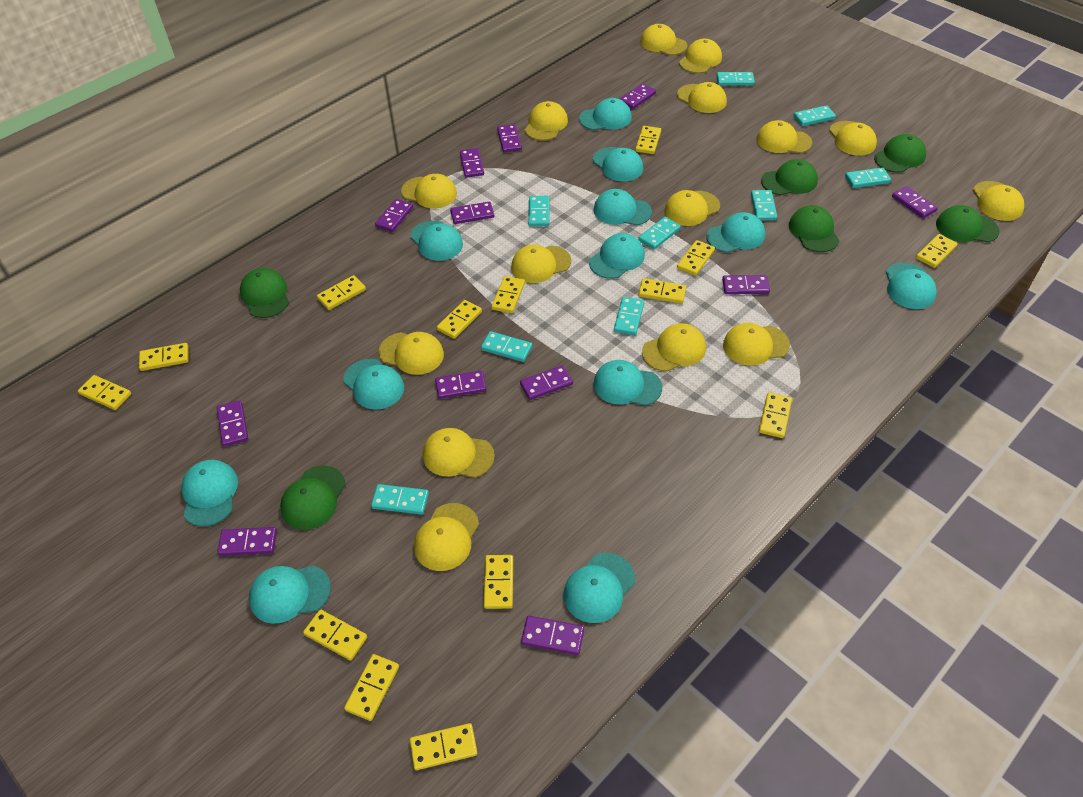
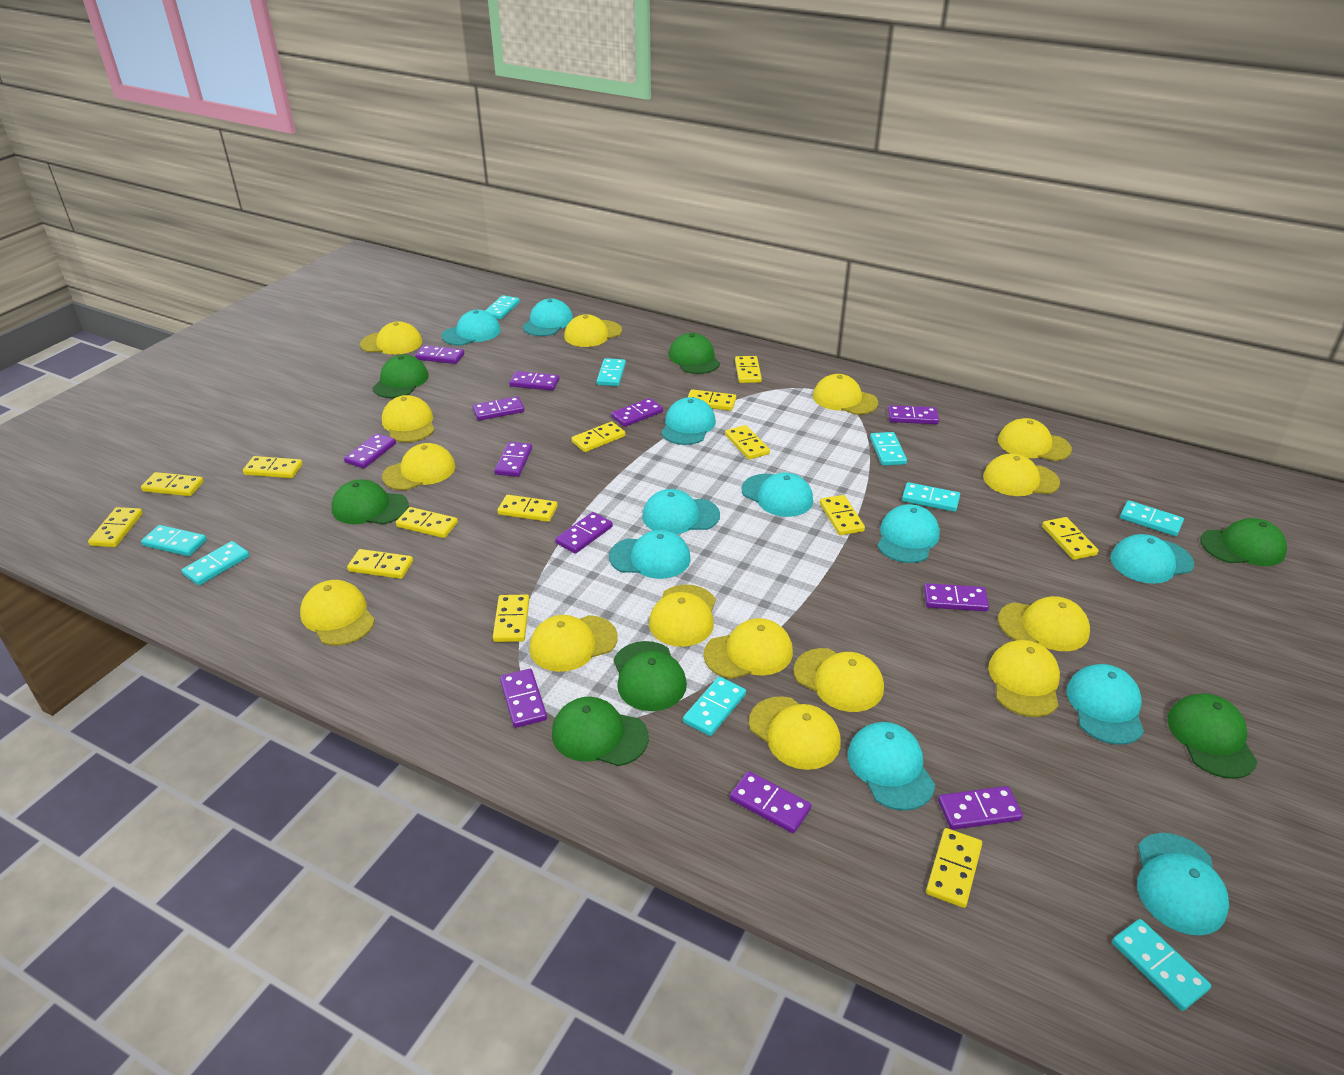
green cap: [240,268,289,318] [280,466,346,530] [761,159,818,195] [789,205,840,252] [874,134,926,173] [936,205,1000,242] = 6 -> [331,479,409,524] [373,355,429,398] [552,697,649,766] [614,641,687,711] [669,333,720,374] [1167,693,1258,779] [1200,518,1287,566] = 7
turquoise cap: [181,460,238,527] [249,566,331,624] [343,359,404,409] [410,221,463,261] [564,553,635,623] [579,98,632,130] [589,233,645,279] [593,147,643,182] [594,189,652,225] [594,360,662,406] [707,212,765,253] [886,262,937,309] = 12 -> [442,310,501,346] [522,299,573,336] [609,530,691,579] [642,489,720,534] [661,397,716,445] [742,473,813,517] [848,722,935,811] [877,504,940,563] [1067,664,1144,745] [1111,534,1194,584] [1137,833,1229,936] = 11

